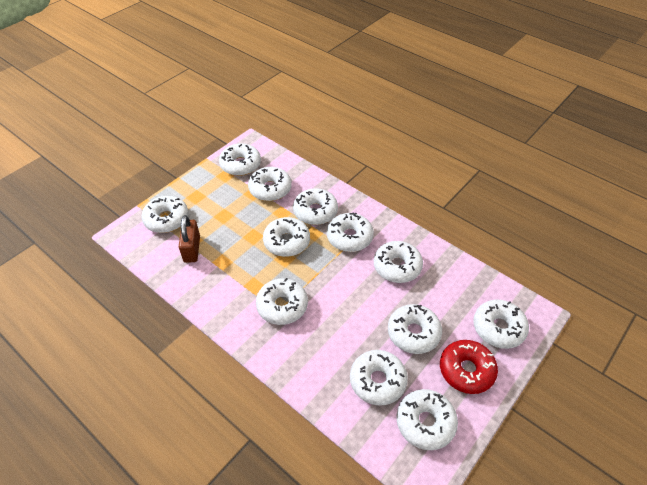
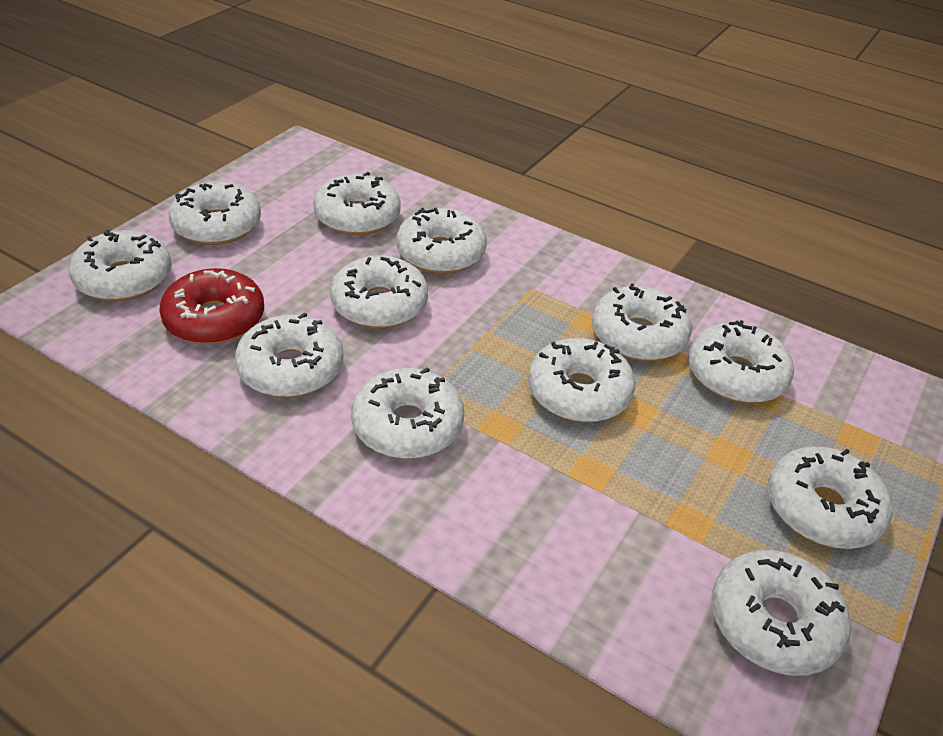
brown padlock: [179,215,200,263] = 1 -> none = 0

